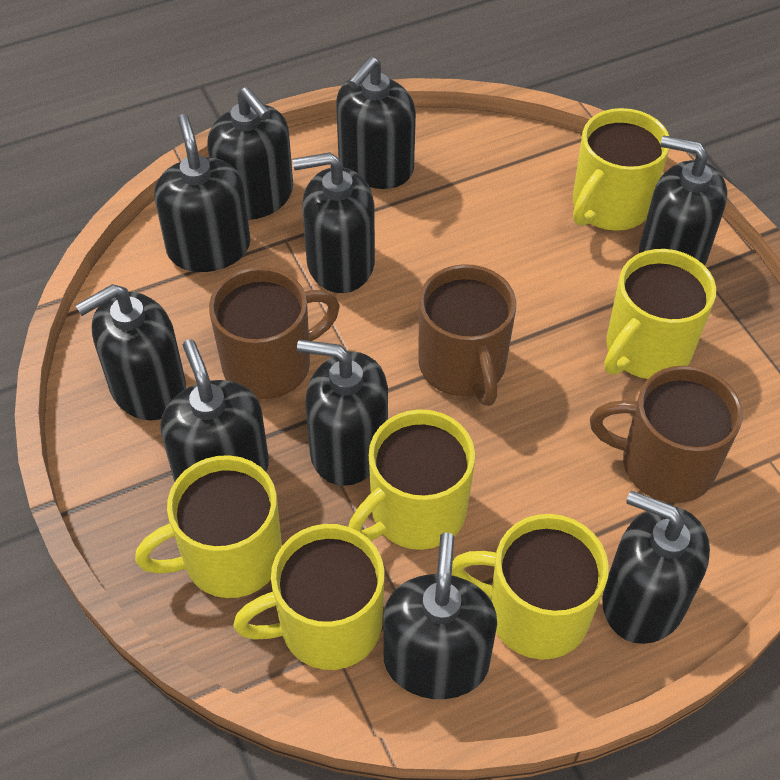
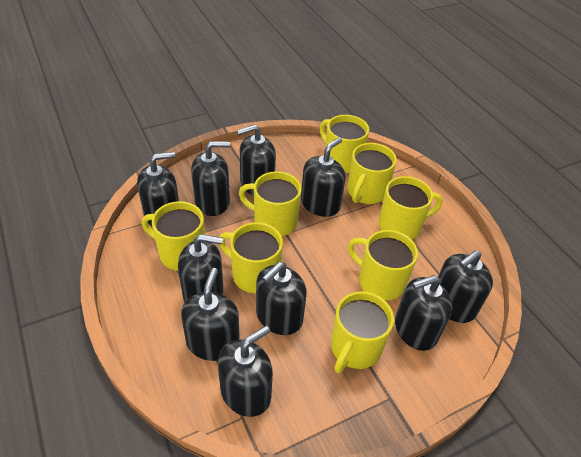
brown mug: [209,267,340,399] [418,264,516,406] [590,365,743,503] = 3 -> none = 0
yellow mug: [135,455,282,598] [233,524,385,670] [348,409,475,550] [452,514,609,660] [573,108,669,231] [604,249,716,379] = 6 -> [142,201,205,271] [219,222,283,293] [239,171,302,236] [320,115,369,173] [331,291,394,373] [347,143,397,204] [348,230,418,301] [378,176,443,239] = 8

